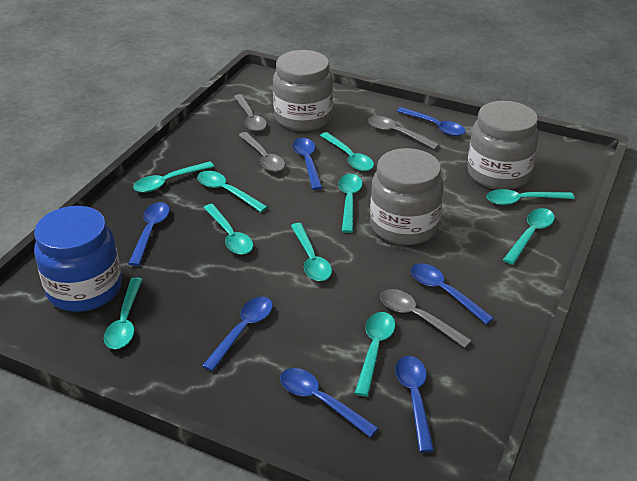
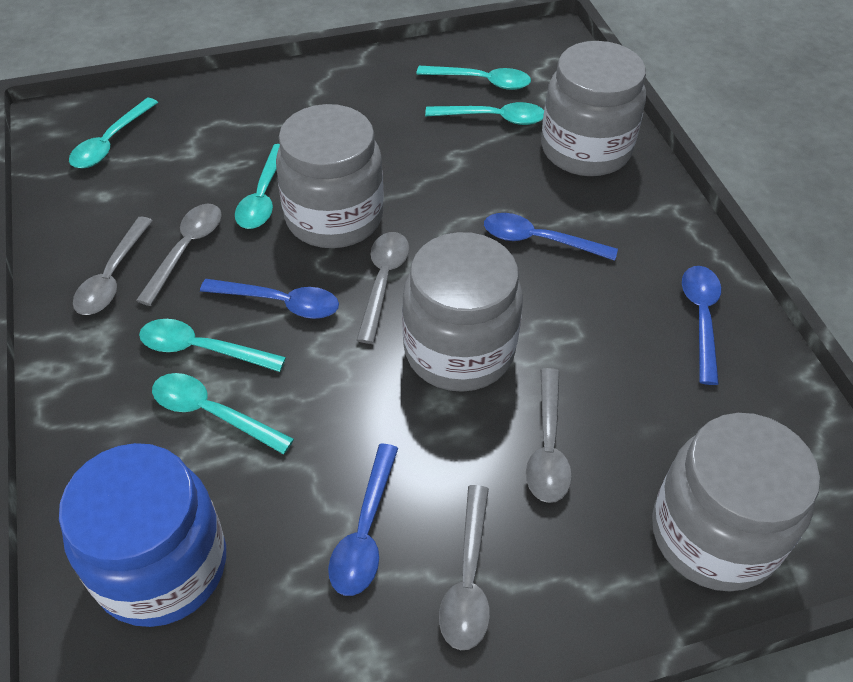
blue spoon: [128,202,170,266] [202,297,273,371] [280,368,378,437] [292,138,323,190] [395,356,434,452] [397,107,466,136] [411,263,494,325] = 7 -> [200,279,339,319] [328,444,398,596] [484,213,618,261] [682,266,721,385] = 4
grey jar: [273,50,333,131] [370,148,444,245] [467,101,539,190] = 3 -> [276,104,384,248] [402,232,523,392] [541,41,646,176] [652,413,820,592] = 4
grey spoon: [234,94,267,132] [239,132,285,172] [368,116,439,150] [380,289,472,348] = 4 -> [73,217,153,315] [136,204,222,306] [357,232,409,344] [439,485,490,650] [526,368,572,503] = 5
turquoise spoon: [104,278,143,349] [133,161,214,193] [197,171,268,212] [203,204,253,255] [291,223,332,281] [320,132,374,171] [338,174,362,233] [355,312,396,397] [487,189,575,205] [503,208,555,265] = 10 -> [69,98,158,168] [139,319,286,372] [152,373,294,454] [235,144,280,229] [416,66,531,90] [425,102,544,125] = 6

